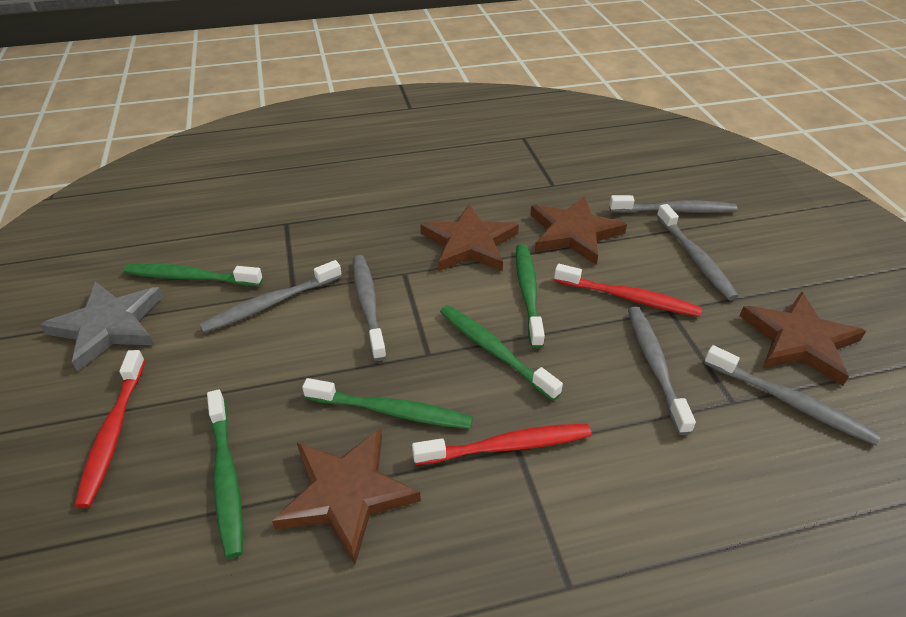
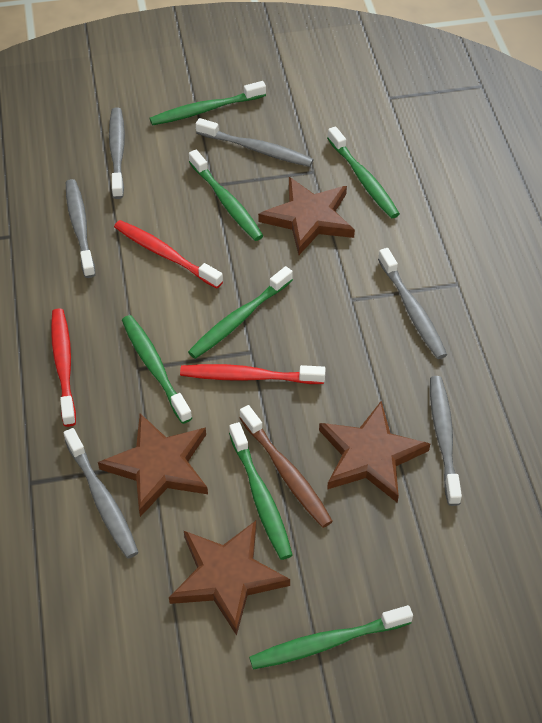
brown toothbrush: none = 0 -> [240,405,333,528] = 1
green toothbrush: [123,263,263,286] [207,389,243,559] [302,378,473,429] [440,305,563,401] [516,244,545,348] = 5 -> [122,315,192,424] [150,81,266,126] [188,266,293,359] [189,150,263,241] [229,422,293,560] [249,605,413,670] [327,126,400,218] = 7
grey star: [40,282,163,372] = 1 -> none = 0

